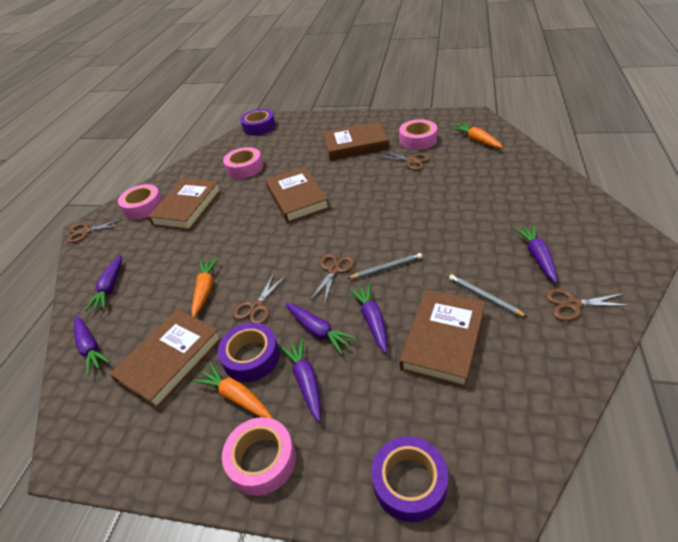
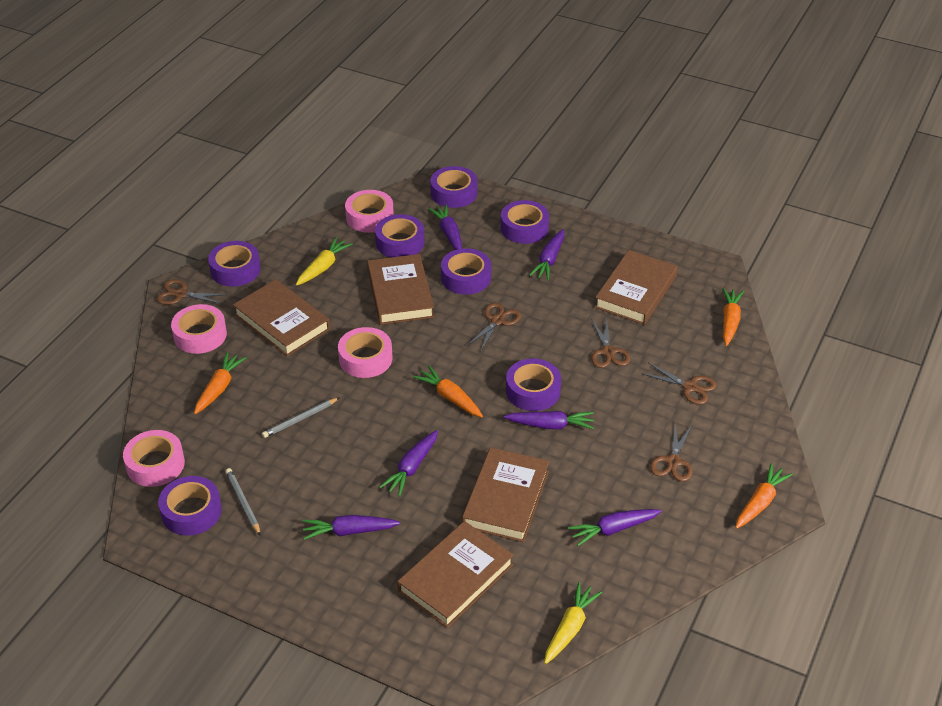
orange carrot: [191,258,219,318] [193,363,273,418] [451,123,503,148] = 3 -> [194,352,247,414] [413,365,483,417] [723,288,744,346] [735,463,793,529] = 4
purple tape: [218,322,280,382] [240,109,276,136] [371,436,448,522] = 3 -> [158,476,222,536] [208,241,261,287] [375,214,425,258] [430,166,478,208] [441,248,491,295] [501,200,549,244] [506,358,561,411] = 7
yellow carrot: none = 0 -> [296,237,352,285] [544,582,602,664] = 2

